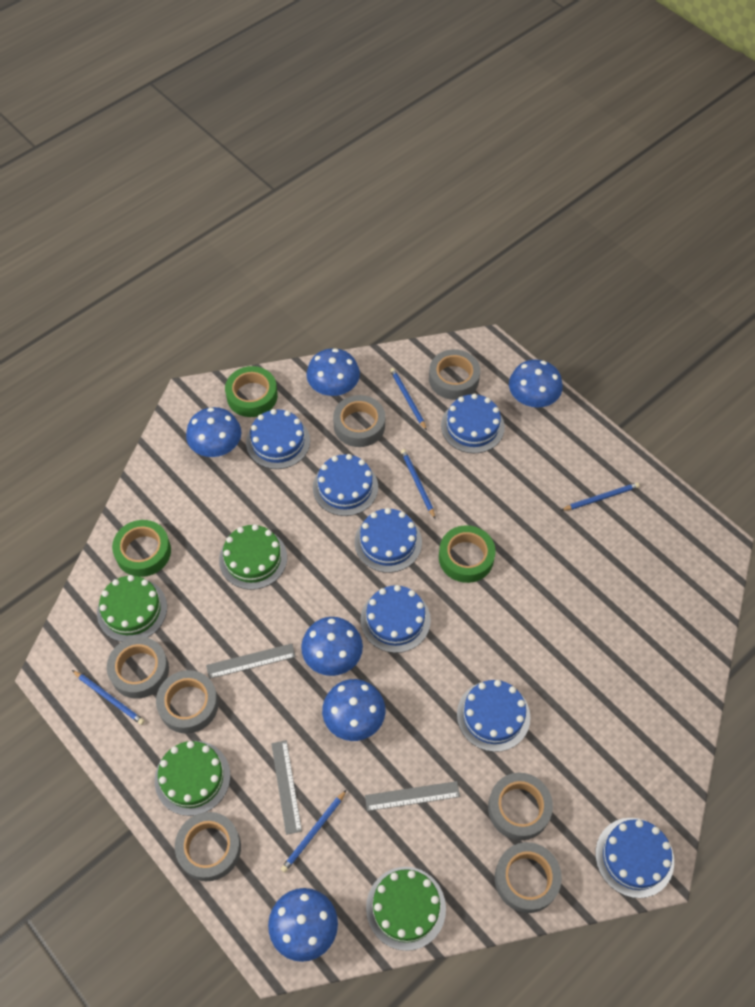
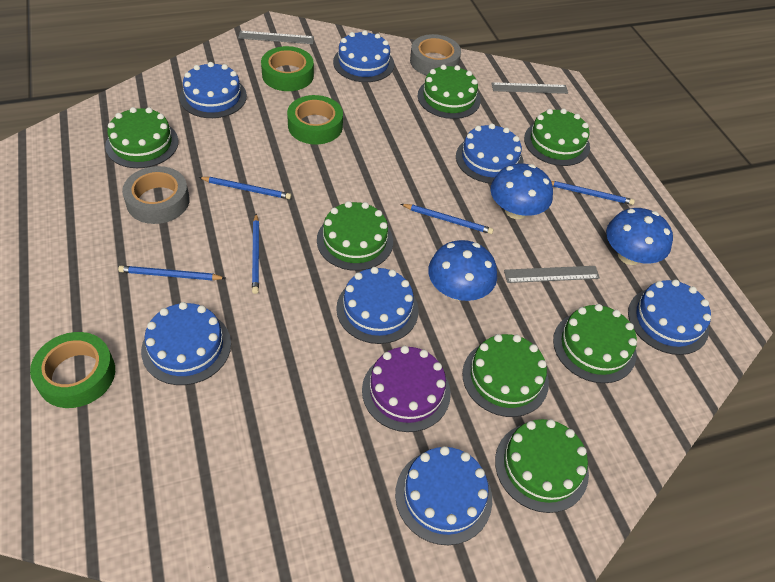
blue mushroom: [186,407,241,457] [268,888,338,962] [301,617,363,676] [307,348,360,396] [322,679,385,741] [509,359,563,407] = 6 -> [428,240,497,301] [490,163,553,219] [606,208,673,265] = 3
green cake: [97,575,167,642] [155,741,230,816] [219,524,287,590] [366,867,446,951] = 4 -> [105,107,178,168] [317,201,393,271] [418,65,481,119] [462,334,549,417] [495,419,589,513] [524,108,590,166] [553,304,637,383] = 7
grey tape: [107,637,169,699] [156,670,219,734] [175,812,241,881] [333,395,385,447] [429,349,480,400] [488,773,553,840] [495,842,562,913] = 7 -> [122,166,190,224] [410,34,461,76] = 2
purple cake: none = 0 -> [362,346,451,432] = 1

